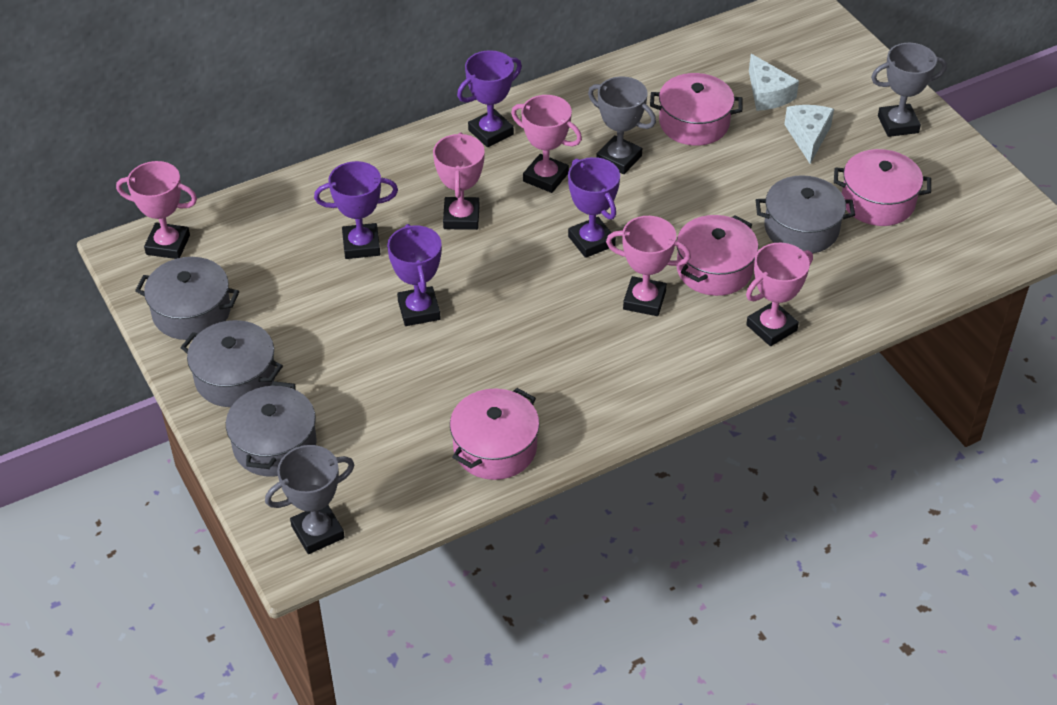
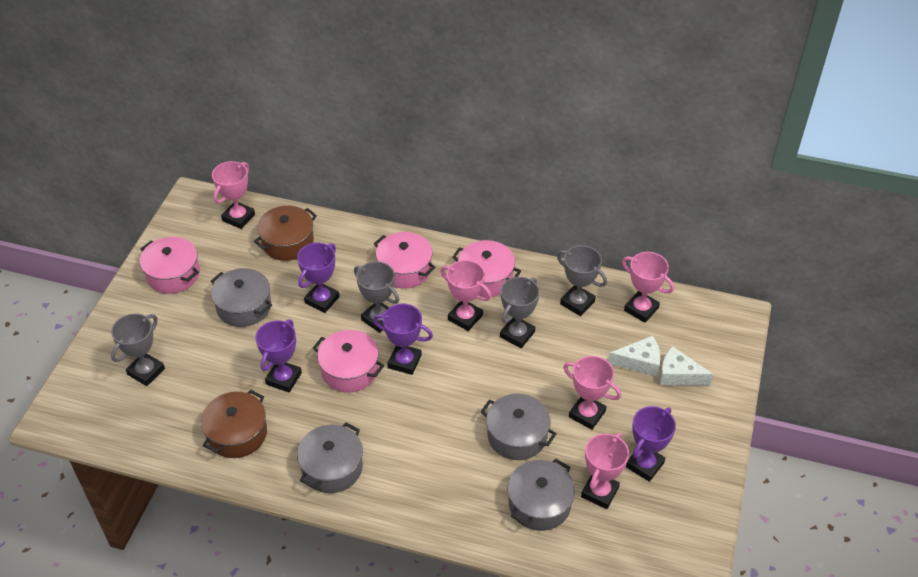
brown pot: none = 0 -> [201,390,267,458] [254,206,317,261] = 2
grey trophy: [265,445,354,554] [588,76,656,174] [871,43,947,137] = 3 -> [111,314,165,386] [354,261,399,333] [500,277,539,348] [557,245,607,316] = 4

